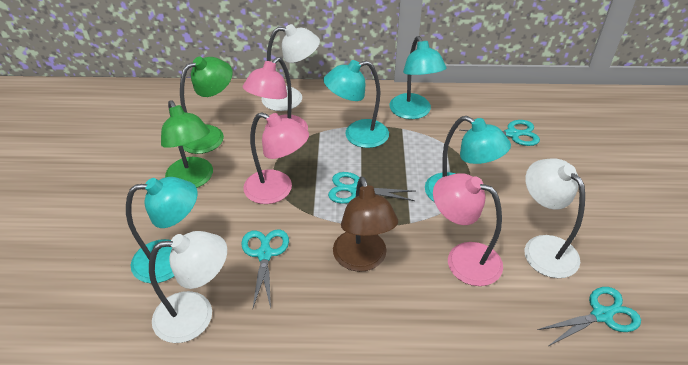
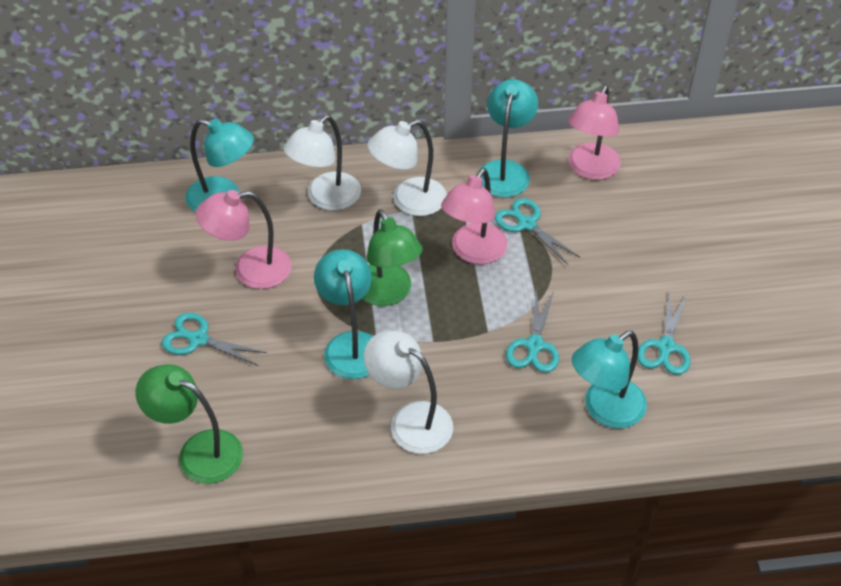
brown lamp: [333,176,398,272] = 1 -> none = 0

